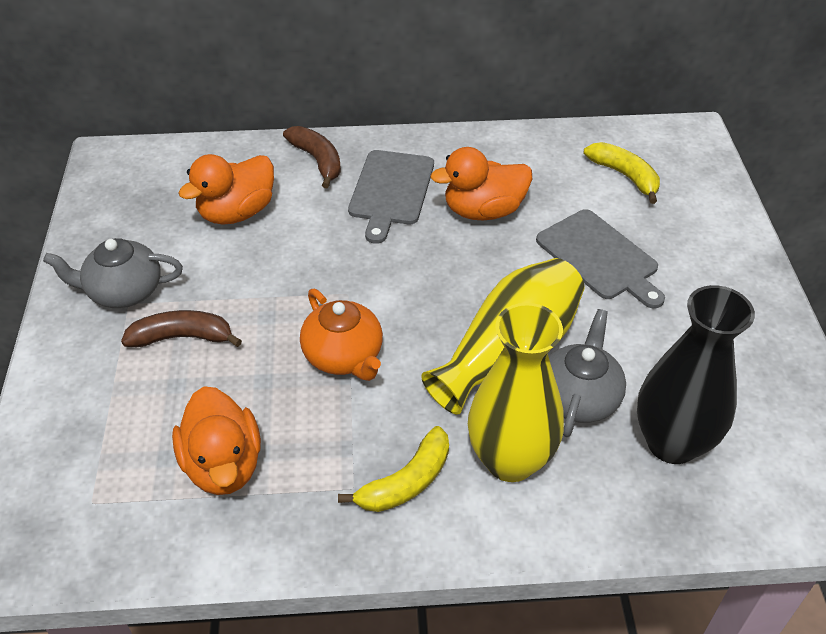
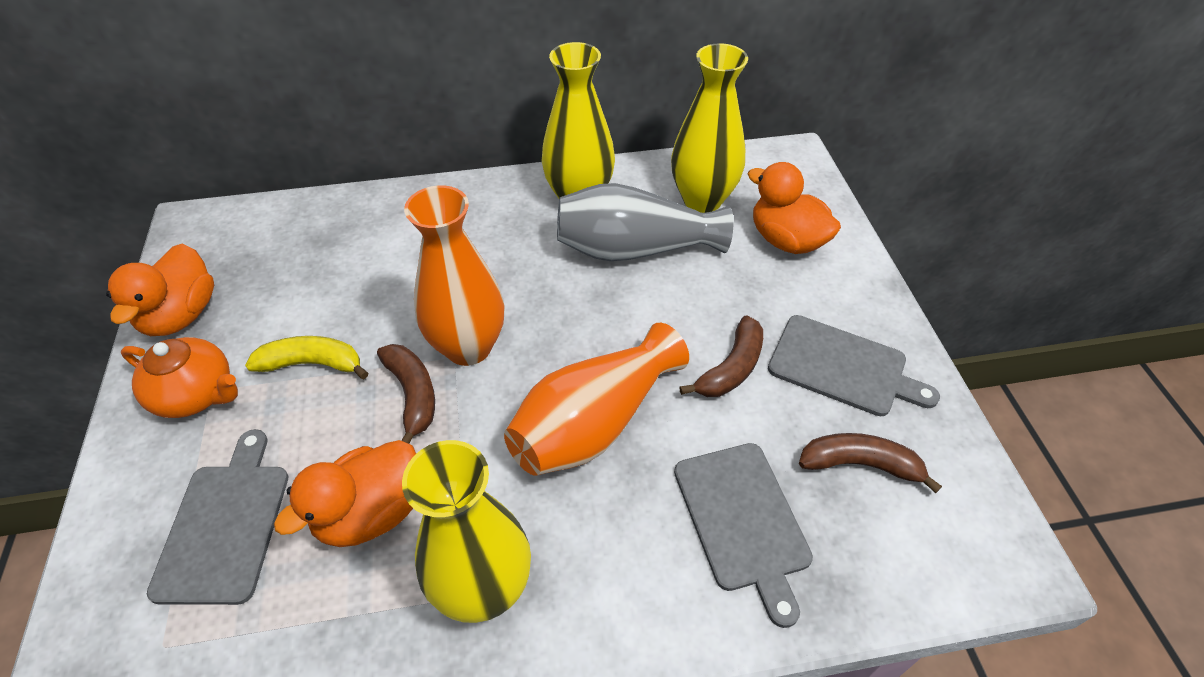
black vase: [637,285,755,464] = 1 -> none = 0
brown banana: [121,310,242,347] [283,126,341,188] = 2 -> [377,344,435,444] [679,315,763,397] [799,433,942,493] = 3
grey cutting board: [348,150,434,244] [536,209,665,308] = 2 -> [147,429,288,605] [674,443,813,628] [768,315,940,416] = 3
grey teapot: [43,238,183,308] [549,309,626,437] = 2 -> none = 0
grey vase: none = 0 -> [557,183,734,261] = 1
orange vase: none = 0 -> [404,186,504,366] [504,323,689,476] = 2
yellow banana: [338,426,449,512] [584,142,660,204] = 2 -> [245,336,368,379] = 1
yellow vase: [421,258,585,415] [468,303,564,482] = 2 -> [402,440,531,623] [542,42,615,199] [671,43,748,213] = 3

